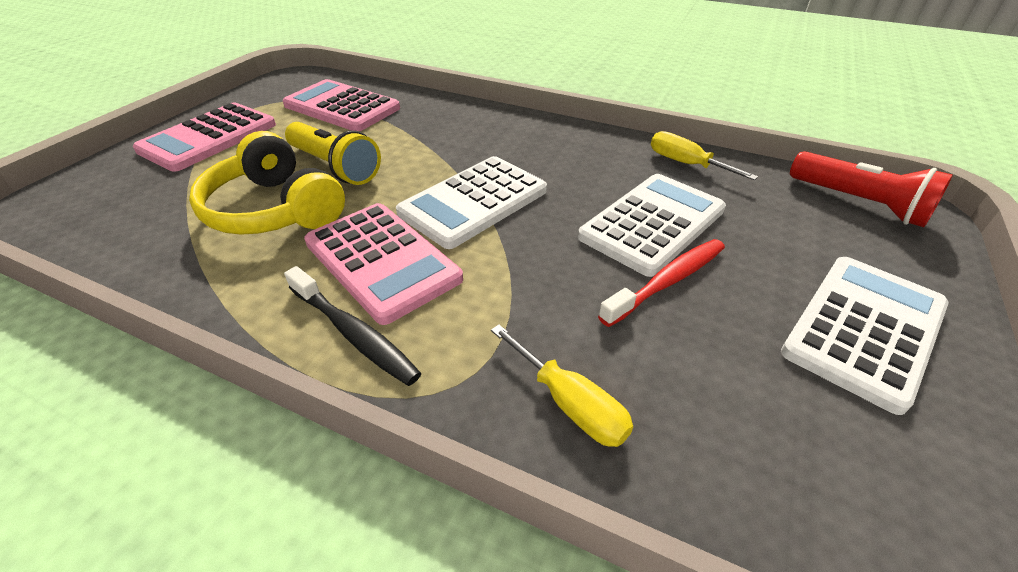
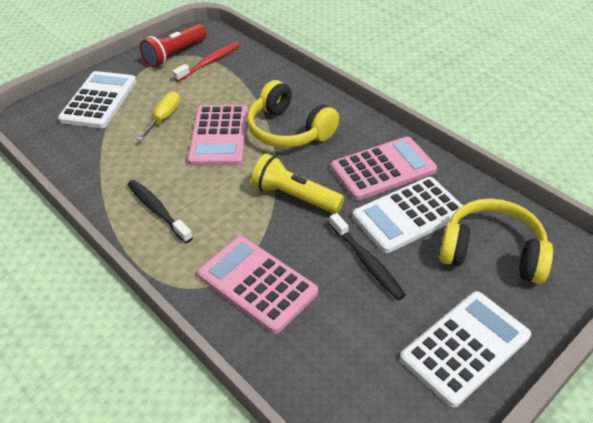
black toothbrush: [284,266,422,386] = 1 -> [128,180,193,243] [329,213,406,300] = 2
yellow headphones: [189,131,345,235] = 1 -> [247,80,339,148] [439,198,553,284] = 2
yellow screwdriver: [491,324,633,447] [651,131,758,180] = 2 -> [137,92,180,141] = 1

